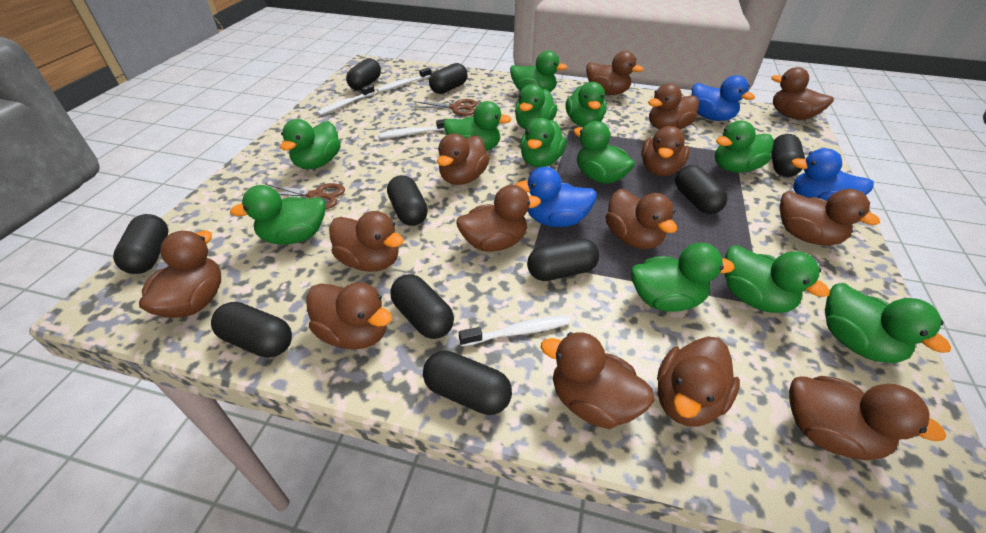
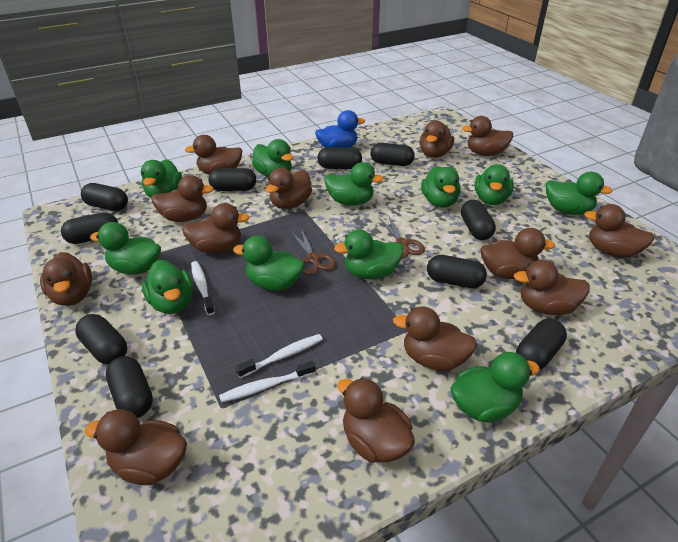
blue duck: [516,167,597,227] [692,75,755,121] [791,148,874,201] = 3 -> [315,110,365,148] = 1
brown duck: [139,230,221,318] [306,282,392,349] [329,211,404,272] [437,133,489,185] [456,185,541,252] [541,332,655,429] [586,51,644,95] [605,189,677,249] [641,126,690,176] [648,83,699,129] [657,336,740,427] [771,67,834,120] [780,189,880,246] [789,376,946,460] = 14 -> [40,252,92,306] [85,409,187,485] [151,175,214,222] [182,203,250,253] [185,135,243,175] [266,168,312,209] [337,378,415,463] [393,306,477,371] [419,121,454,158] [462,116,513,156] [481,228,555,279] [514,260,590,315] [584,204,655,258] = 13
green duck: [230,185,325,245] [280,119,341,169] [443,101,512,151] [510,51,568,92] [515,84,557,129] [520,118,566,167] [566,82,606,127] [573,121,635,184] [631,243,734,312] [715,121,774,173] [724,245,830,313] [825,283,951,363] = 12 -> [90,222,161,275] [141,159,182,198] [142,260,193,314] [233,235,304,291] [252,139,293,177] [324,162,384,206] [334,229,404,279] [421,166,461,208] [451,352,540,423] [475,164,514,205] [546,172,613,215] = 11
white toothbrush: [317,85,375,115] [376,68,432,92] [379,119,446,138] [459,315,570,347] = 4 -> [191,261,215,315] [219,361,315,403] [236,334,323,378] = 3

